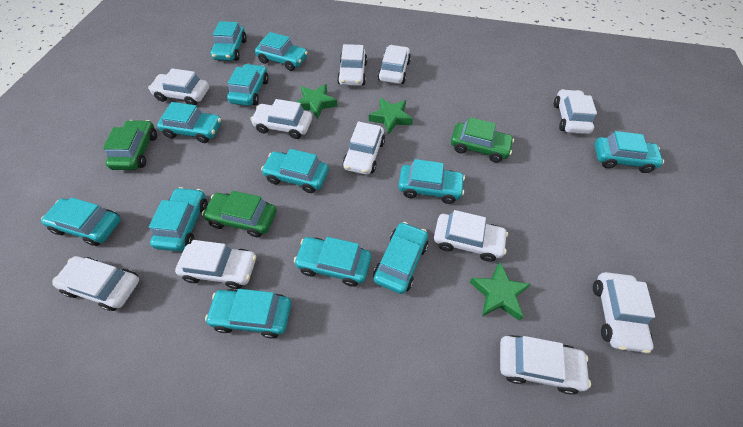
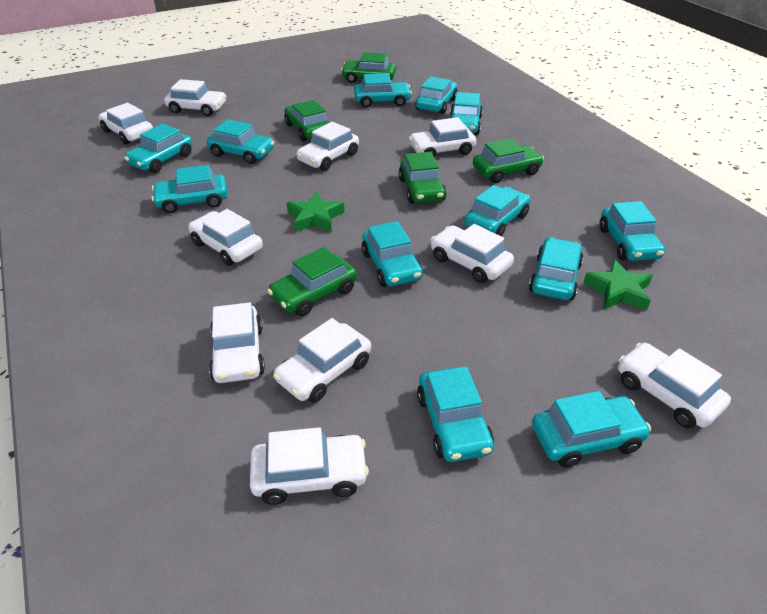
green car: [103,120,157,170] [202,191,277,238] [451,117,514,163] = 3 -> [268,247,357,316] [284,100,330,141] [341,52,396,83] [398,152,446,204] [473,138,544,183] = 5
green star: [297,84,338,119] [369,98,413,134] [470,262,531,320] = 3 -> [287,191,345,232] [583,259,653,311] = 2
white car: [52,256,139,311] [148,68,209,105] [175,240,256,289] [250,99,312,139] [337,44,367,86] [343,122,385,175] [378,45,411,84] [434,210,508,262] [500,335,591,395] [554,89,597,134] [593,272,655,353] = 11 -> [99,103,153,145] [164,79,226,116] [188,209,263,266] [209,302,265,383] [250,427,369,505] [273,318,371,403] [296,122,359,171] [409,117,476,158] [431,224,514,283] [618,343,731,428] = 10

